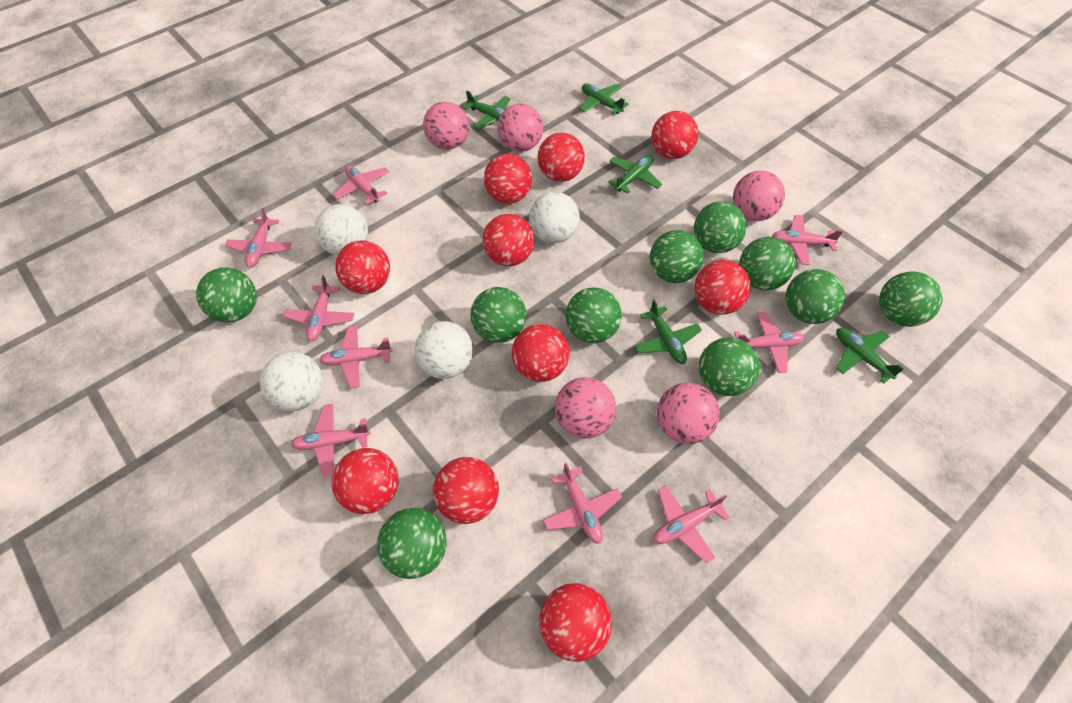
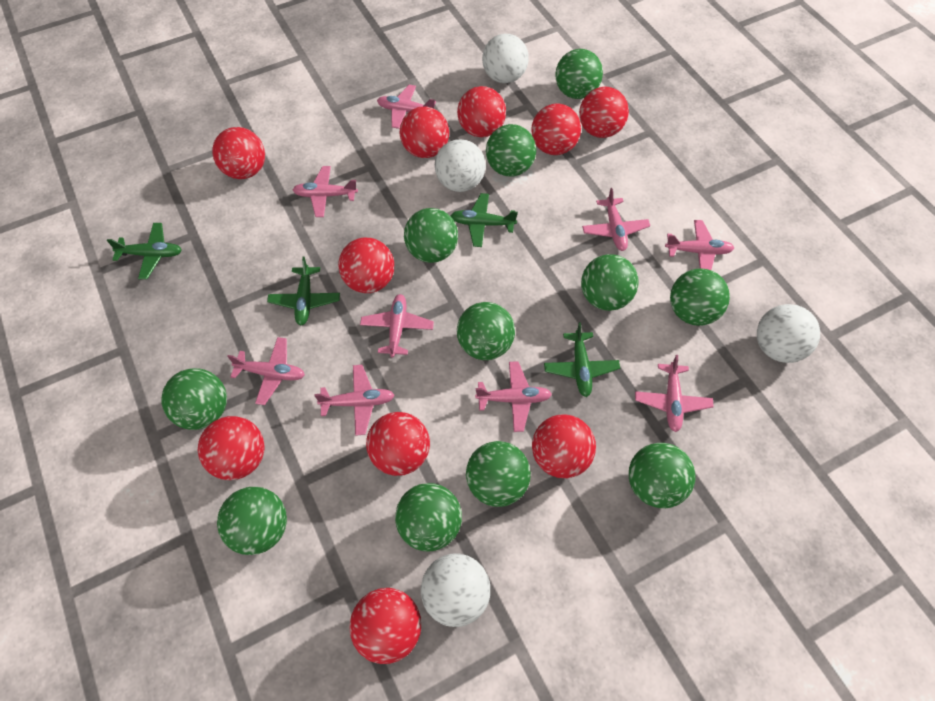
green ball: [196,267,257,322] [377,508,447,579] [470,287,526,343] [566,287,622,344] [650,230,704,283] [694,201,747,253] [699,338,760,396] [739,237,796,290] [785,269,845,324] [879,272,943,327] = 10 -> [161,368,227,430] [217,487,287,555] [395,483,462,552] [404,208,458,263] [457,302,515,360] [466,441,531,507] [486,124,536,176] [555,49,603,99] [581,254,639,311] [629,443,696,508] [670,268,730,326] = 11
green plane: [463,91,510,130] [580,84,629,115] [608,155,662,194] [634,299,702,364] [836,328,904,384] = 5 -> [107,223,182,279] [267,256,340,325] [451,193,518,247] [544,322,620,397] = 4
pink ball: [423,102,469,150] [498,104,543,152] [555,377,616,439] [657,383,720,444] [733,171,785,221] = 5 -> none = 0

